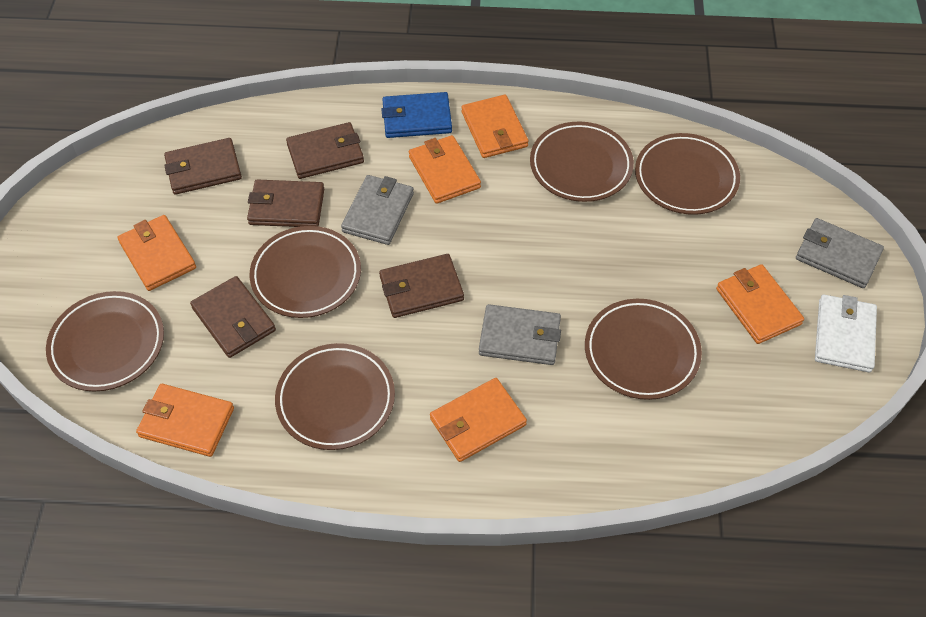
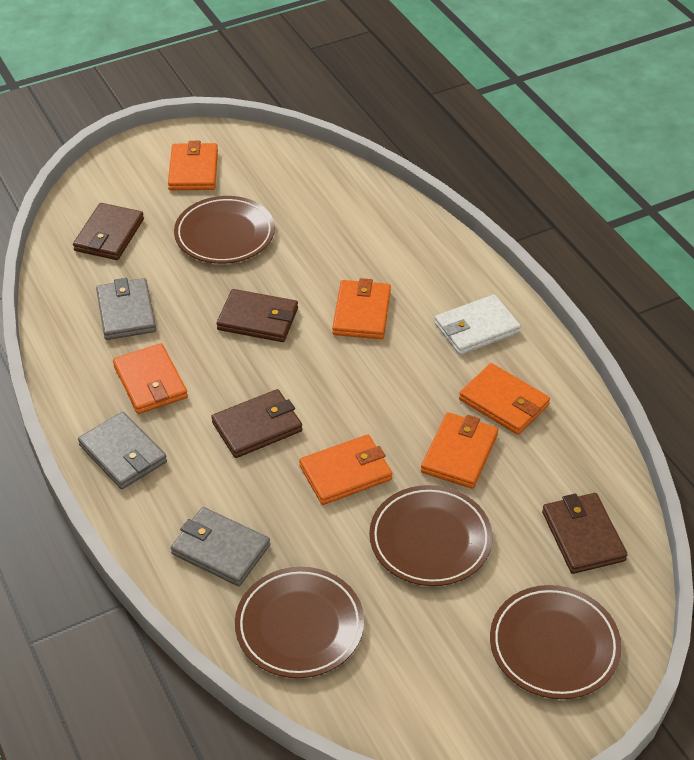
blue wallet: [381,92,452,138] = 1 -> none = 0
brown plate: [46,291,164,392] [249,226,361,318] [275,343,395,450] [530,121,634,202] [585,299,702,400] [635,133,740,215] = 6 -> [174,196,275,264] [235,567,364,678] [369,485,493,586] [490,585,622,699] = 4
brown wallet: [164,138,242,195] [190,276,276,358] [247,180,324,227] [286,122,364,179] [379,254,464,318] = 5 -> [73,203,144,260] [211,389,303,458] [216,289,298,342] [542,493,628,574] = 4

